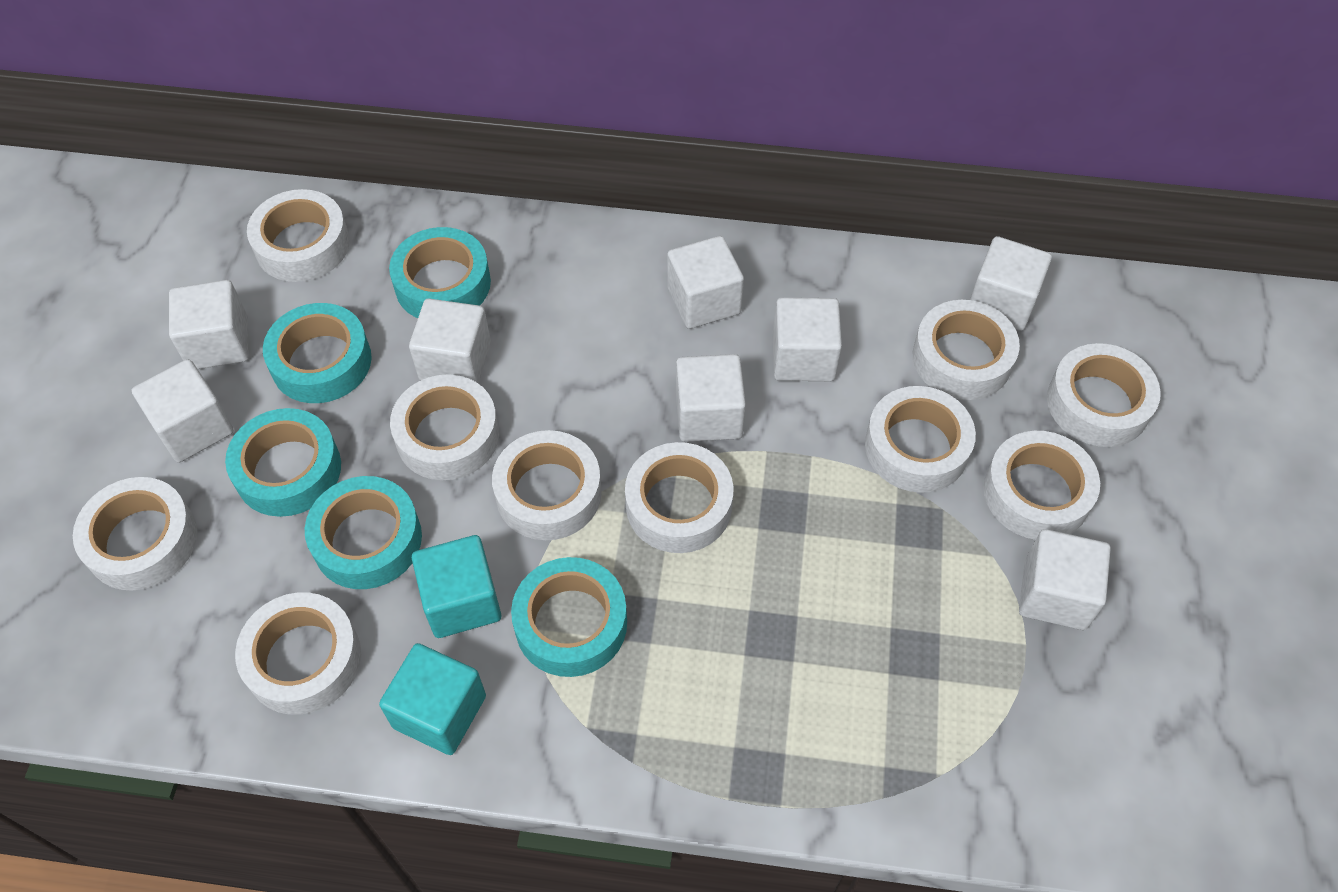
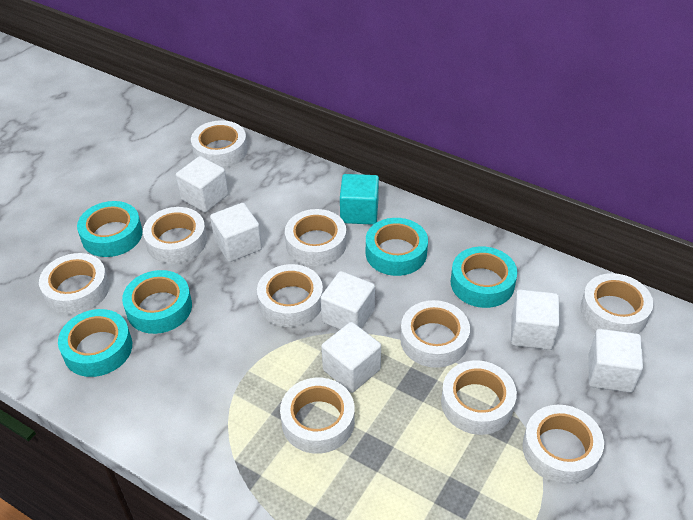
turquoise cube: [379,643,486,755] [412,535,501,638] = 2 -> [340,174,379,225] = 1
white cube: [132,359,234,462] [169,280,249,369] [409,299,491,384] [667,236,744,329] [676,354,746,442] [773,297,842,381] [970,236,1052,331] [1019,529,1111,630] = 8 -> [176,156,228,212] [210,203,262,262] [321,271,375,330] [322,322,381,393] [511,289,560,350] [588,329,643,393] = 6

